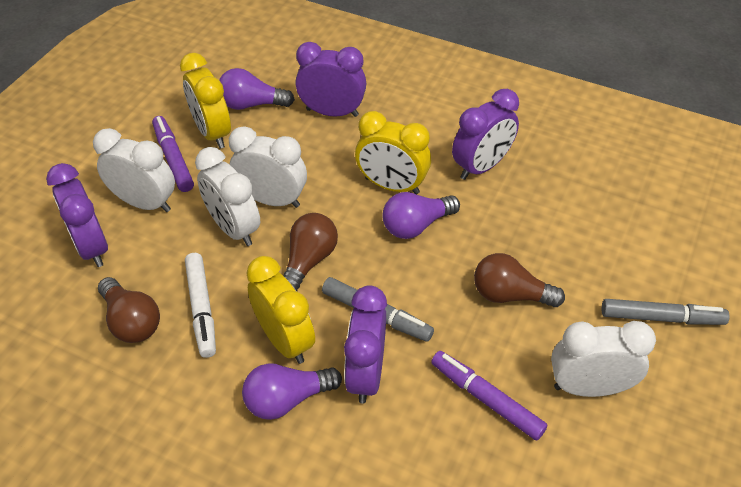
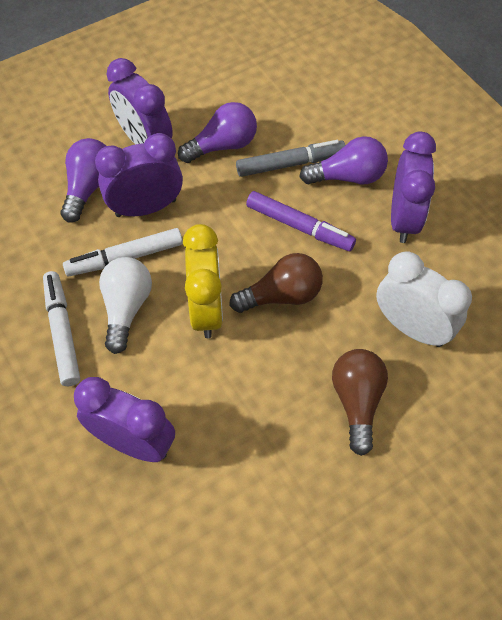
brown light bulb: [98,277,160,343] [284,213,338,291] [474,253,565,307] = 3 -> [230,253,323,313] [332,349,388,456] = 2
grey marker: [322,277,434,342] [602,299,730,325] = 2 -> [236,140,346,177] = 1
purple marker: [152,116,194,192] [431,351,547,440] = 2 -> [246,191,356,251] = 1
white clock: [93,128,175,212] [195,147,260,246] [229,126,307,208] [551,321,656,397] = 4 -> [376,251,472,347] = 1
white light bulb: none = 0 -> [99,257,152,354] = 1
white marker: [185,253,216,358] = 1 -> [43,271,80,386] [63,228,183,276] = 2
yellow clock: [180,53,231,149] [247,256,315,364] [355,111,431,194] = 3 -> [183,224,223,338] = 1

